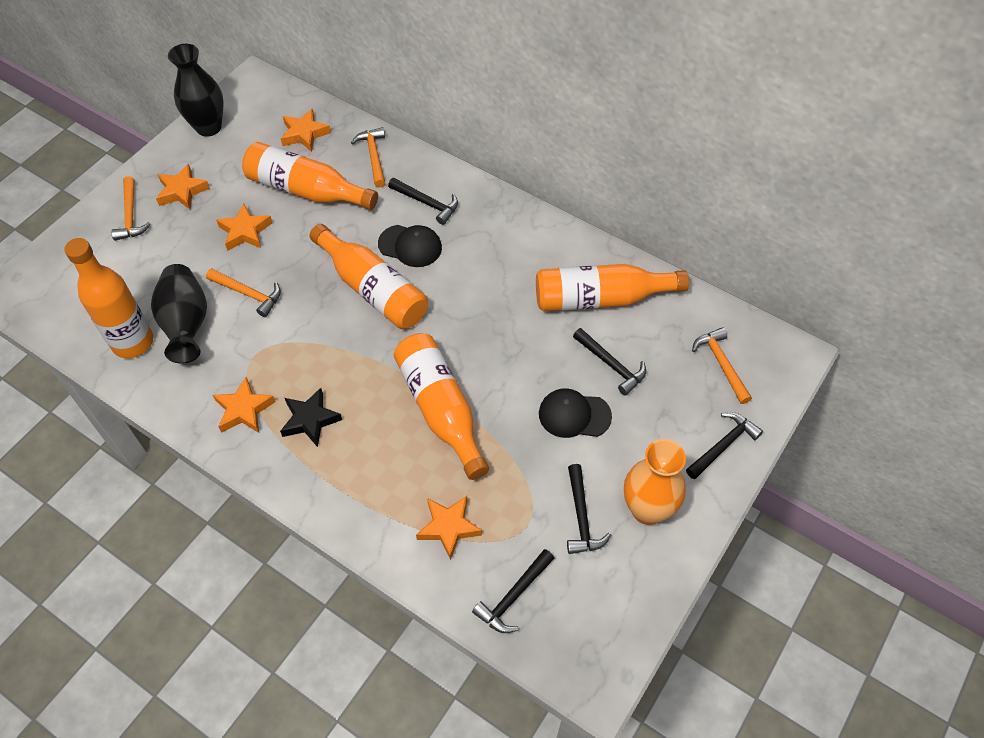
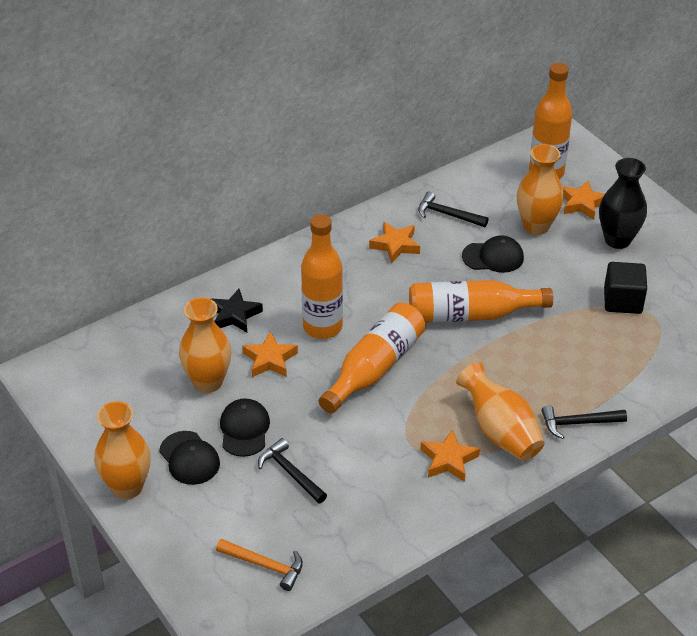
black cap: [378,225,442,267] [539,388,612,438] = 2 -> [159,431,220,485] [220,398,270,457] [462,235,524,273] = 3
black cube: none = 0 -> [604,262,647,314] = 1
black hammer: [388,178,458,225] [472,549,555,633] [567,464,611,554] [573,328,646,396] [686,412,763,479] = 5 -> [258,438,327,504] [418,191,489,227] [541,405,627,439] = 3
black vase: [151,264,207,364] [168,44,223,137] = 2 -> [599,158,647,249] = 1
orange bottle: [64,238,153,358] [242,142,378,210] [310,224,428,329] [394,333,489,480] [536,264,689,311] = 5 -> [301,214,343,339] [319,302,426,414] [409,280,553,323] [529,63,572,179] = 4
orange hammer: [111,176,151,241] [206,268,281,317] [351,127,385,187] [692,327,752,404] = 4 -> [216,539,303,591] = 1
orange star: [156,164,210,210] [213,377,276,433] [216,204,272,251] [281,108,331,152] [416,496,482,560] = 5 -> [242,331,298,377] [369,222,420,263] [421,429,480,482] [562,181,605,220] = 4
orange vase: [624,439,686,525] = 1 -> [94,401,151,499] [179,297,231,393] [456,362,544,461] [517,144,564,235] = 4

